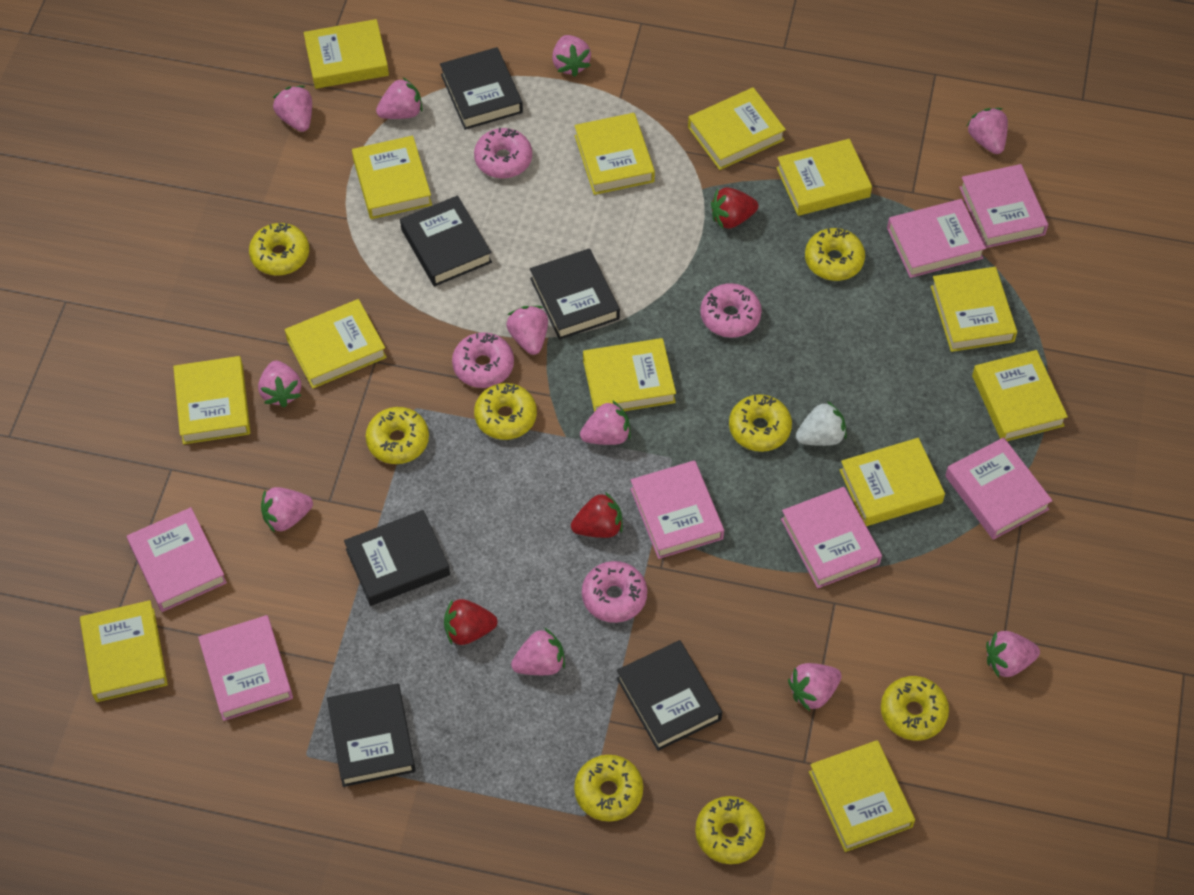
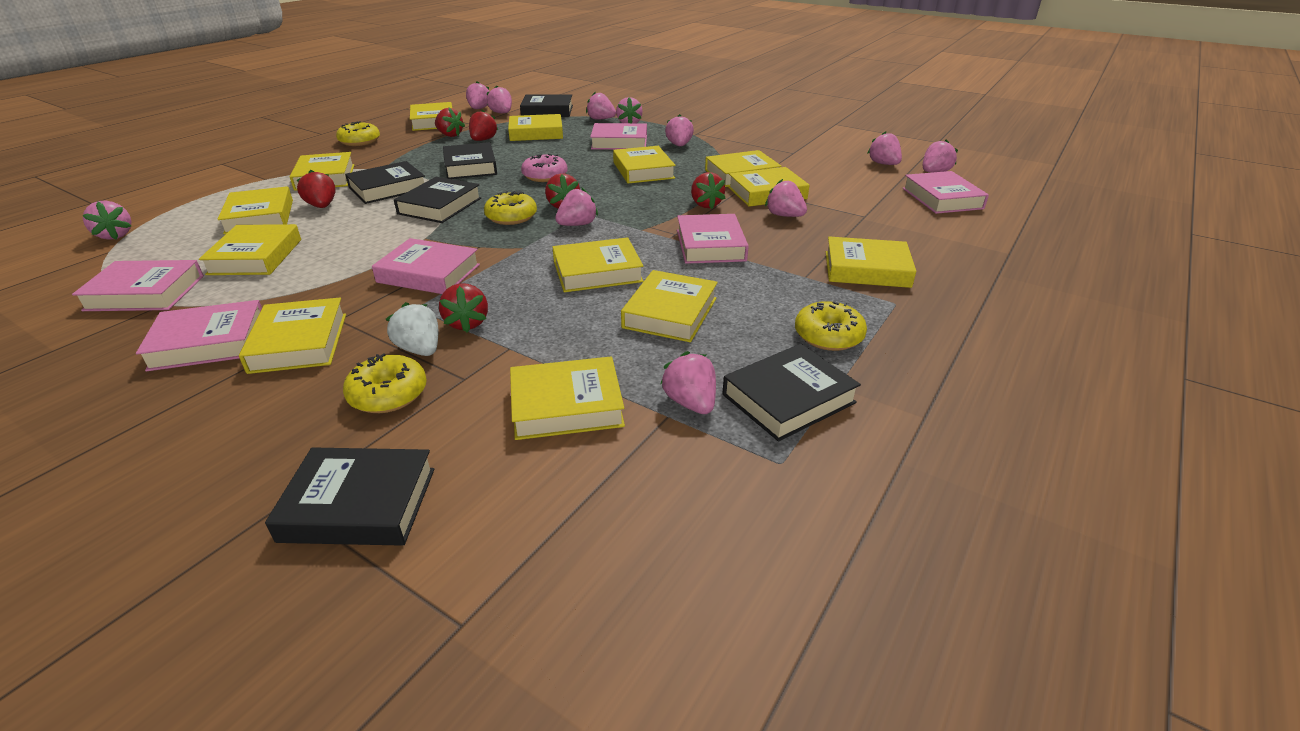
pink book: [127,507,227,612] [198,615,293,721] [630,460,724,559] [781,487,882,589] [887,199,986,278] [945,437,1053,540] [959,164,1048,248] = 7 -> [72,260,204,311] [136,300,262,372] [372,238,480,294] [590,123,647,150] [677,214,749,264] [902,171,989,214] = 6
pink donut: [452,332,514,388] [474,128,532,178] [582,561,647,623] [700,283,762,338] = 4 -> [521,154,568,182] = 1
red strawberry: [444,599,498,645] [571,492,622,538] [711,187,758,229] = 3 -> [297,170,335,208] [435,108,465,137] [439,283,488,332] [469,110,498,141] [545,173,580,209] [691,172,726,209] = 6
yellow donut: [249,223,309,276] [366,407,429,464] [474,383,537,440] [574,755,643,822] [695,796,765,864] [729,394,792,452] [805,228,865,281] [881,676,949,741] = 8 -> [336,121,380,146] [343,353,427,413] [484,191,537,225] [795,301,867,351] = 4

